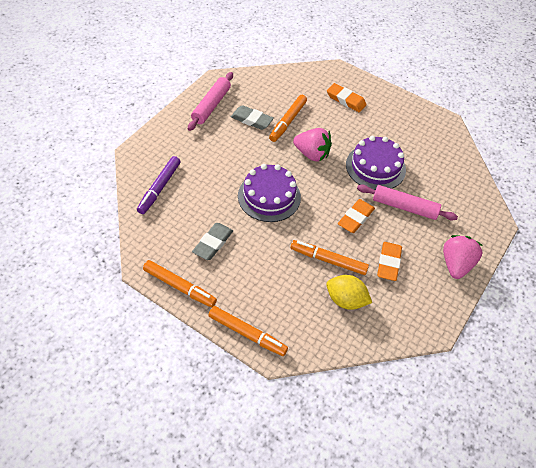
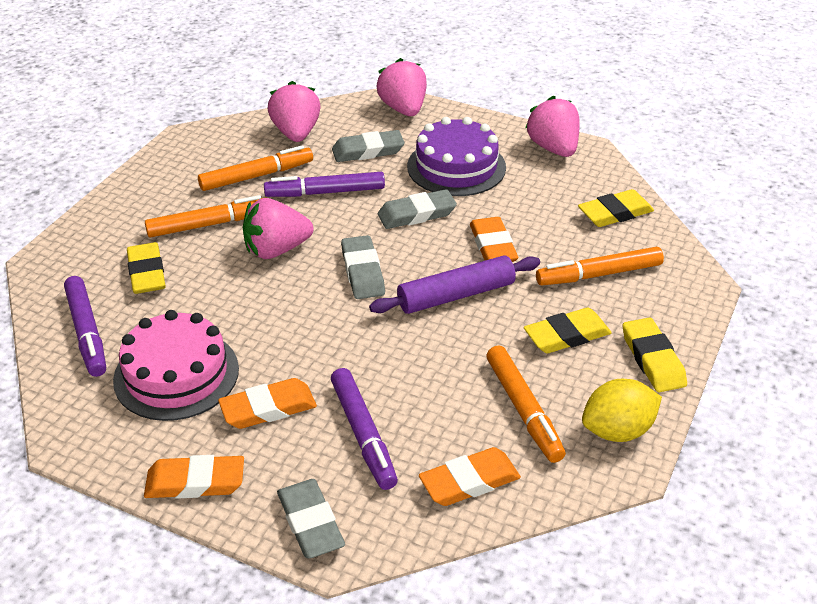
grey eraser: [192,223,233,260] [231,105,274,130] = 2 -> [277,479,345,559] [332,130,405,162] [341,235,385,299] [378,189,457,229] = 4
orange eraser: [327,83,367,112] [338,199,375,233] [377,242,402,281] = 3 -> [144,455,244,499] [218,378,317,429] [419,447,521,506] [470,217,518,262] = 4
pink cake: none = 0 -> [113,310,239,421] = 1
pink rolling pin: [188,72,233,131] [357,184,458,220] = 2 -> none = 0
pink strawberry: [293,128,332,162] [443,235,483,279] = 2 -> [243,198,314,259] [268,81,321,142] [376,58,427,116] [525,96,580,157] = 4
purple cake: [238,164,301,222] [346,136,406,190] = 2 -> [407,117,506,196] = 1
purple marker: [137,156,181,214] = 1 -> [64,276,106,377] [264,172,385,197] [331,368,398,490] = 3
purple rolling pin: none = 0 -> [369,255,540,314] = 1
yellow eraser: none = 0 -> [127,242,166,294] [524,308,612,353] [578,189,654,227] [623,317,687,393] = 4

